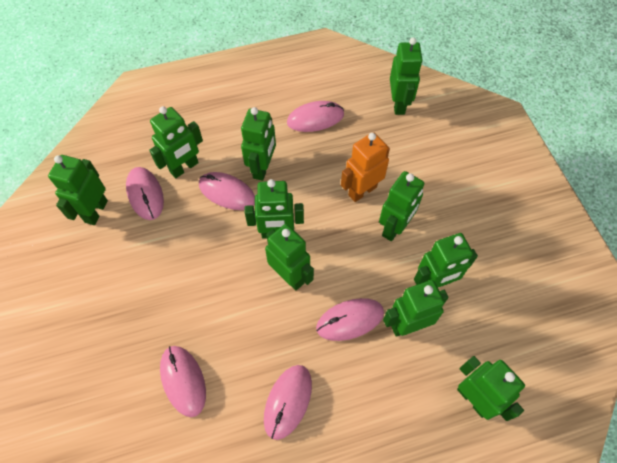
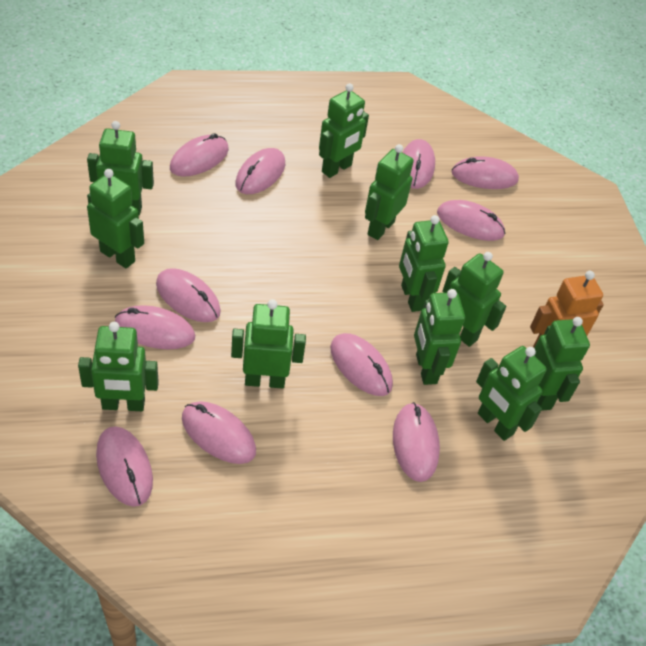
green robot: [48,155,108,225] [149,106,203,178] [241,107,276,181] [245,179,304,239] [265,224,314,290] [379,171,424,241] [383,280,448,337] [390,37,423,115] [414,233,478,287] [457,356,525,421] = 10 -> [78,322,159,411] [87,121,154,216] [87,169,144,269] [231,299,306,389] [319,83,369,178] [365,144,414,240] [399,215,449,312] [414,289,465,385] [442,252,506,347] [476,346,547,441] [534,317,590,411] = 11
pink mouse: [126,167,164,220] [160,346,206,417] [199,172,255,210] [264,365,312,440] [287,101,344,132] [316,298,384,341] = 6 -> [96,426,153,507] [115,305,195,349] [156,268,221,322] [170,133,229,177] [182,401,256,464] [236,148,285,194] [330,333,393,396] [393,402,440,482] [402,139,435,189] [437,200,506,241] [451,156,519,189] = 11

